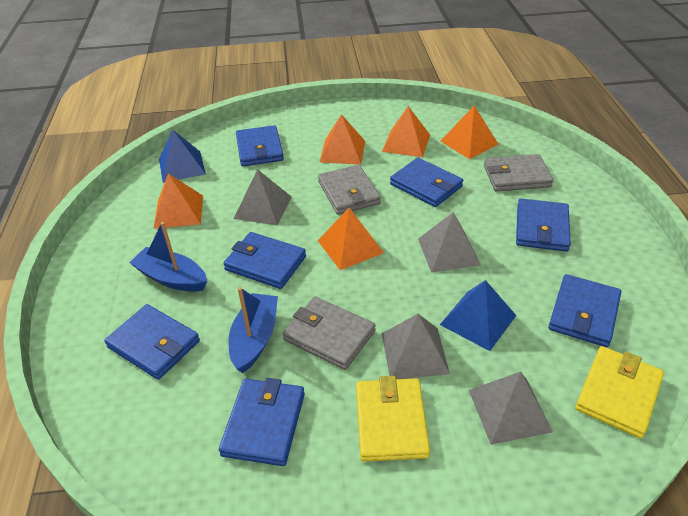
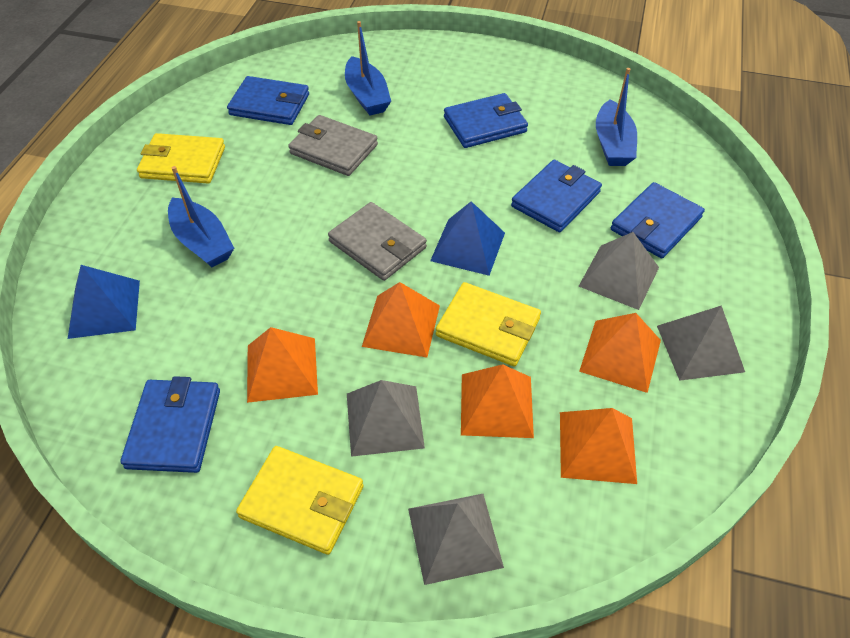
blue boat: [129,222,207,292] [228,287,278,373] = 2 -> [168,166,234,267] [345,21,391,115] [596,68,637,166] = 3
blue wallet: [104,304,200,380] [219,378,305,466] [223,232,306,289] [236,125,284,166] [390,158,463,207] [516,198,571,252] [549,274,621,347] = 7 -> [120,376,220,473] [227,76,309,125] [444,93,528,148] [511,160,602,232] [611,182,705,259] = 5
grey wallet: [283,296,376,370] [318,165,381,215] [484,154,554,192] = 3 -> [288,115,378,176] [328,202,427,281] = 2
yellow wallet: [356,376,430,462] [575,346,664,438] = 2 -> [137,133,225,183] [236,446,364,555] [436,282,541,366] = 3

